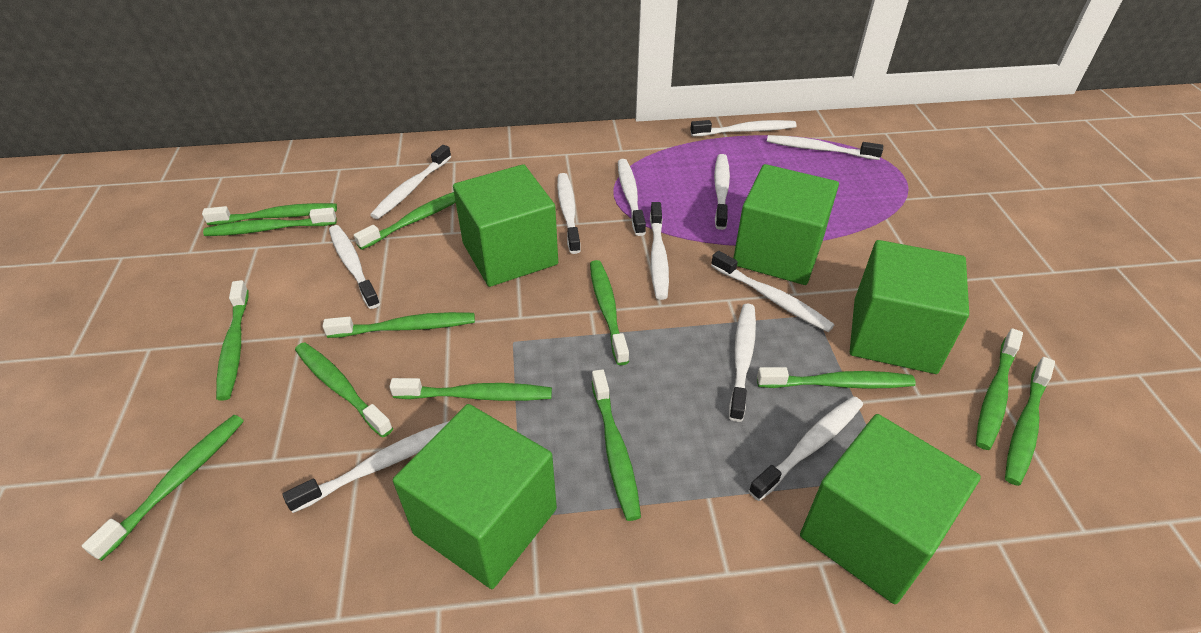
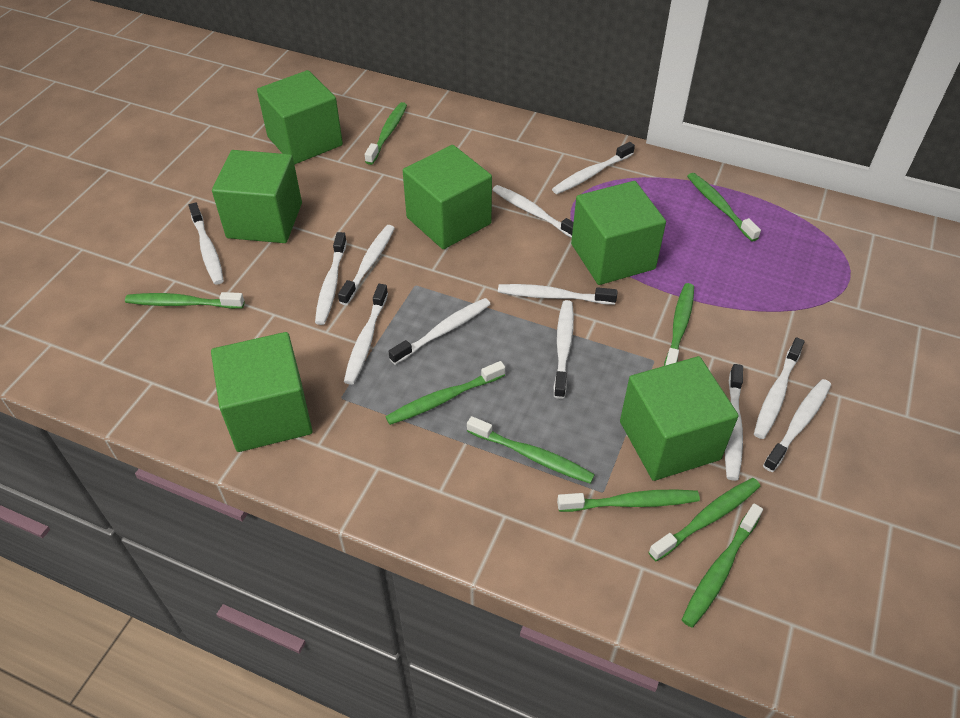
green cube: [393,404,557,589] [453,164,558,287] [733,164,839,285] [800,414,981,604] [850,240,969,374] = 5 -> [211,332,313,452] [212,150,302,243] [257,70,343,165] [403,145,492,249] [571,181,666,285] [620,356,739,481] = 6
green toothbrush: [82,415,244,561] [202,203,337,225] [203,208,337,236] [216,280,249,401] [295,342,393,437] [323,312,475,338] [354,192,456,250] [389,378,552,401] [590,260,629,365] [592,369,641,521] [757,367,916,389] [976,328,1023,450] [1005,357,1055,486] = 13 -> [125,292,245,309] [365,102,407,165] [385,361,505,425] [467,416,595,484] [557,489,700,512] [648,478,760,561] [664,283,694,366] [682,504,763,628] [687,173,761,242] = 9

